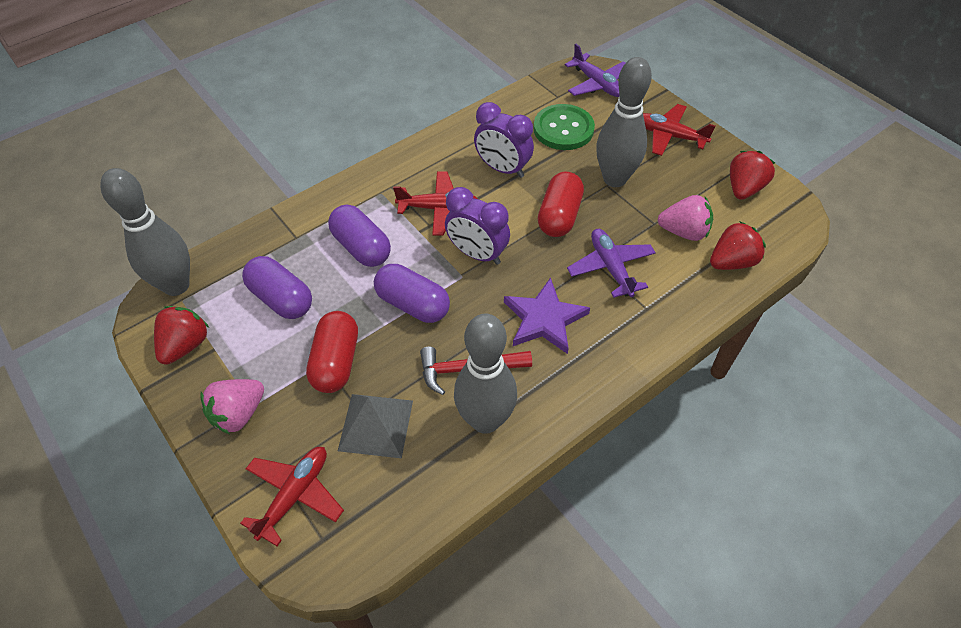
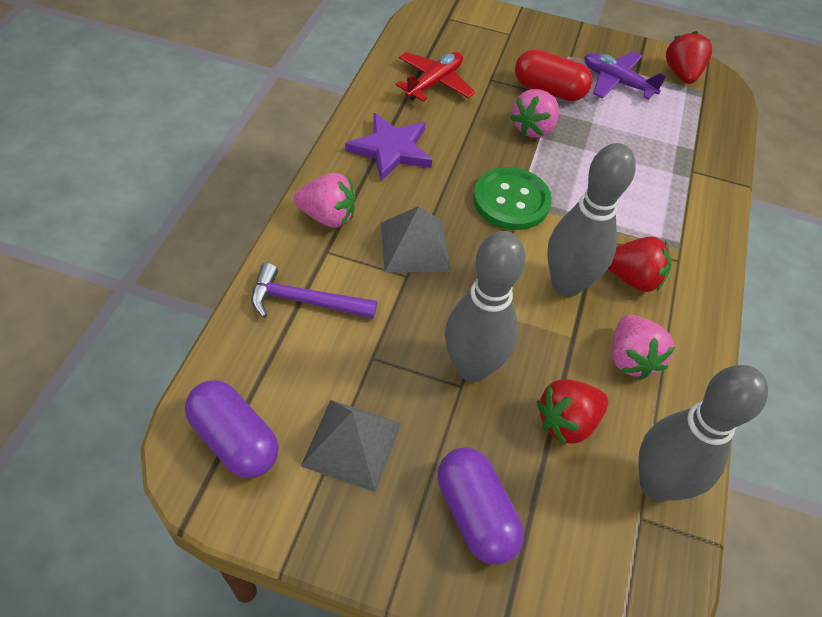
grey pyramid: [338,394,413,458] = 1 -> [301,400,401,492] [381,206,450,273] = 2
pink strawberry: [200,379,264,434] [658,195,713,241] = 2 -> [294,173,356,227] [510,89,559,138] [612,315,675,380] = 3
purple capsule: [242,256,312,319] [328,204,391,267] [374,264,450,323] = 3 -> [185,380,279,478] [438,447,524,565] = 2
purple clock: [445,187,510,265] [474,102,534,178] = 2 -> none = 0
purple hammer: none = 0 -> [251,263,377,319] = 1
purple plane: [565,44,625,97] [567,229,656,298] = 2 -> [584,51,667,100] = 1
red capsule: [306,311,358,393] [538,172,584,237] = 2 -> [515,49,592,101] = 1
red hammer: [420,347,532,395] = 1 -> none = 0
red plane: [240,447,344,546] [393,171,477,236] [643,104,715,156] = 3 -> [395,52,475,102] = 1

